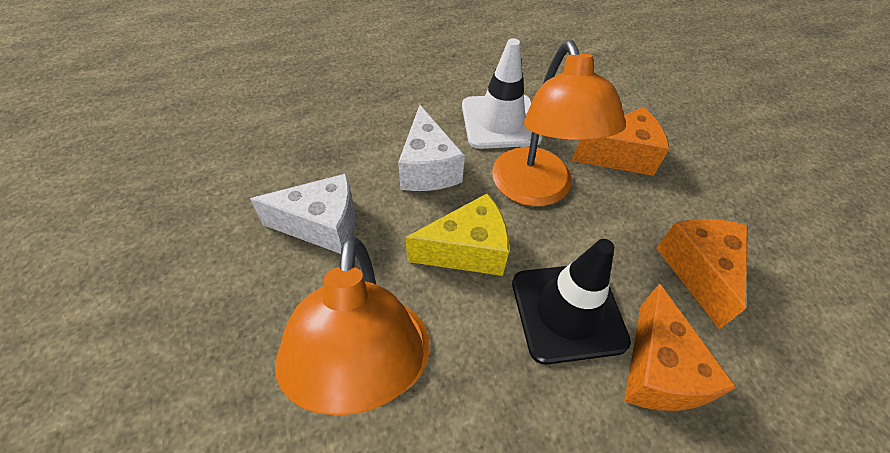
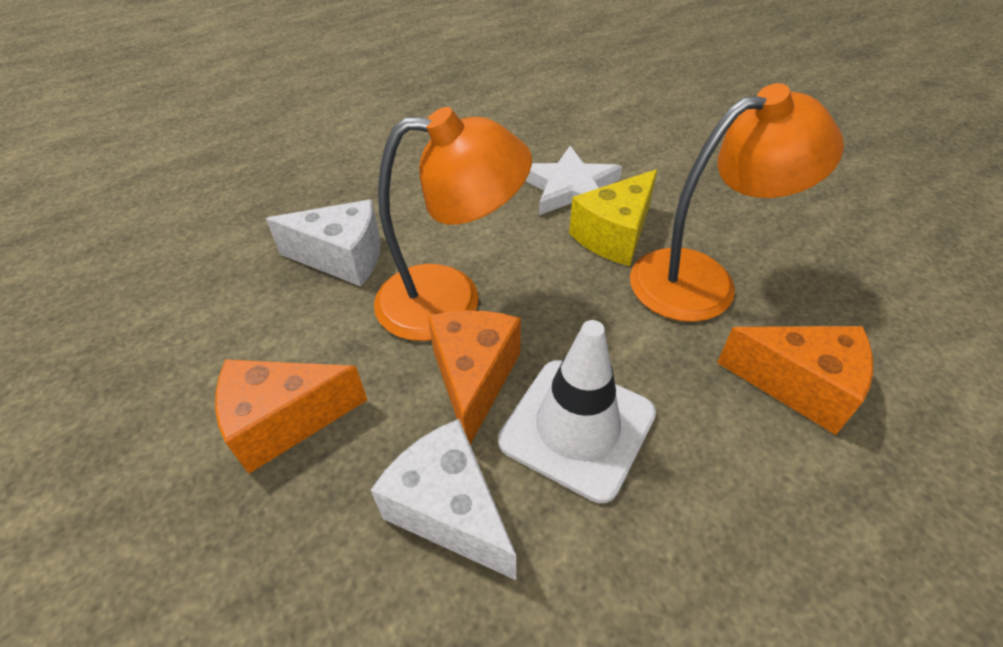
black traffic cone: [512,239,631,365] = 1 -> none = 0
white star: none = 0 -> [525,146,622,215] = 1

